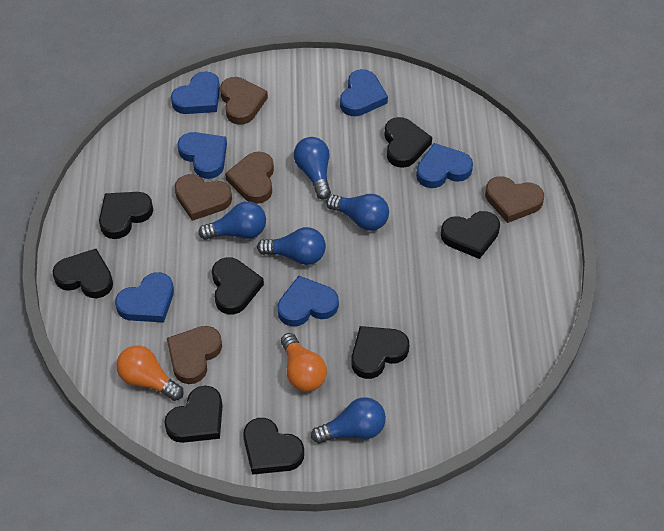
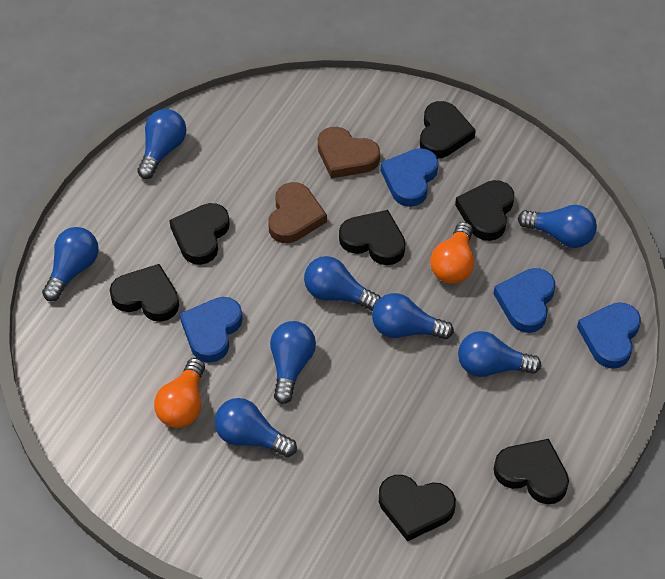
black heart: [52,249,113,298] [99,192,153,239] [164,386,222,443] [212,257,264,315] [243,418,304,475] [351,326,409,379] [384,117,432,168] [441,211,500,259] = 8 -> [110,264,179,322] [169,203,230,265] [339,210,405,265] [379,475,456,541] [420,101,476,158] [455,180,514,241] [494,439,569,504] = 7
blue heart: [115,272,174,323] [171,71,220,114] [178,132,227,179] [277,276,339,327] [340,69,388,117] [416,143,473,188] = 6 -> [180,297,243,363] [380,148,439,207] [493,268,555,333] [577,302,641,369] = 4
blue light bulb: [198,201,266,240] [257,227,326,265] [294,137,331,200] [311,397,386,444] [326,194,389,231] = 5 -> [42,227,99,301] [137,109,186,179] [215,398,297,457] [270,321,316,404] [304,256,381,311] [372,293,454,340] [458,331,541,377] [518,205,597,248] = 8
brown heart: [167,326,222,384] [174,174,232,221] [220,77,268,125] [225,152,274,204] [485,176,544,223] = 5 -> [268,182,327,243] [318,127,380,179] = 2

